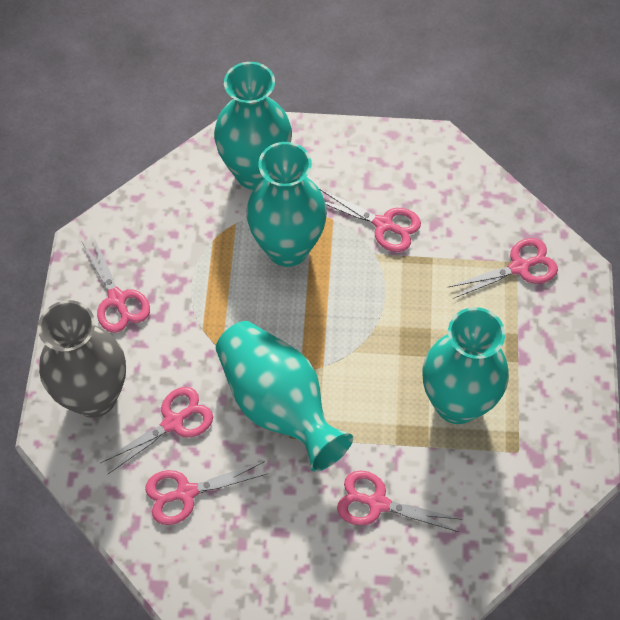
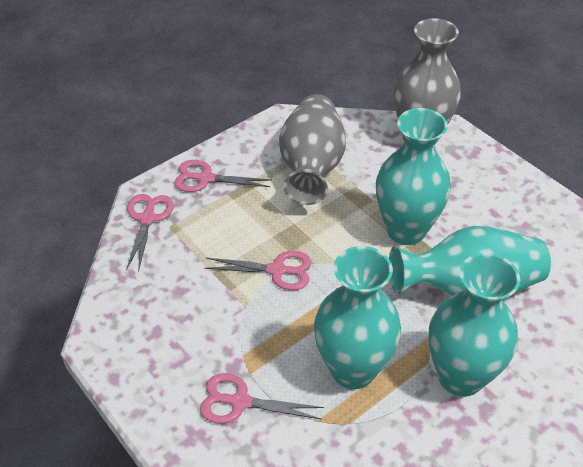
grey vase: [38,300,126,418] = 1 -> [279,94,346,205] [394,18,461,145] = 2
pink scissors: [81,237,150,333] [100,387,213,474] [145,461,269,525] [320,189,421,252] [337,471,460,532] [449,238,558,299] = 6 -> [126,194,174,272] [174,160,272,192] [200,373,324,424] [204,251,312,290] = 4

